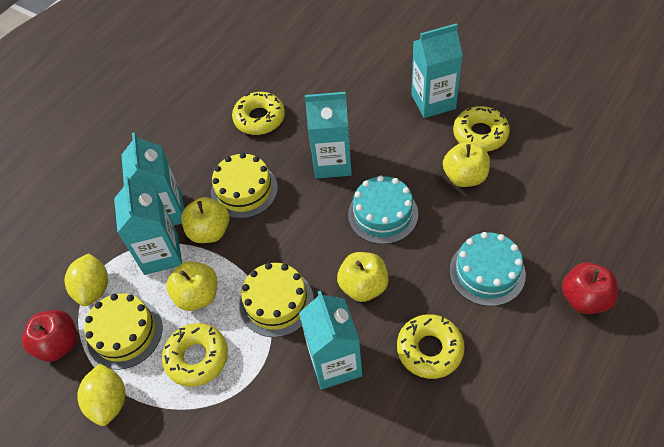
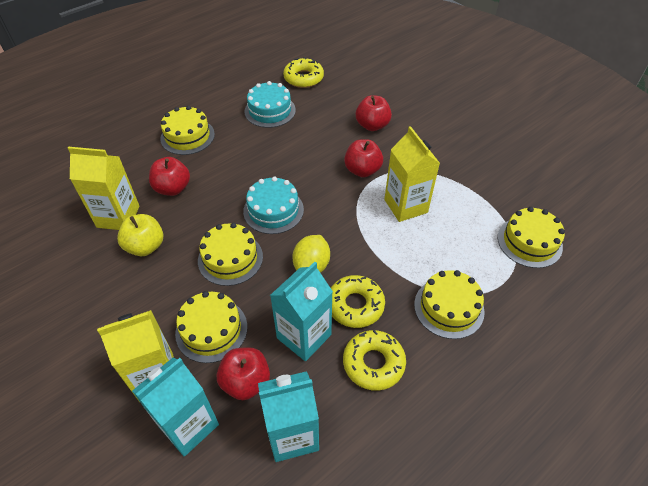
red apple: [22,310,77,362] [562,262,618,314] = 2 -> [149,157,190,196] [217,347,270,400] [344,139,383,177] [356,95,392,131] = 4
turquoise carton: [114,176,182,275] [122,132,184,225] [299,291,362,390] [305,92,352,178] [411,23,463,118] = 5 -> [132,357,219,457] [258,371,319,462] [270,262,333,361] = 3
yellow apple: [166,261,217,311] [181,197,229,243] [337,252,389,302] [443,142,490,187] = 4 -> [117,214,163,256] = 1
yellow cake: [84,293,162,370] [211,153,278,219] [239,263,314,337] = 3 -> [160,106,215,155] [175,291,247,363] [198,223,263,286] [414,270,485,339] [498,207,565,268] = 5
yellow carton: none = 0 -> [68,147,140,230] [97,310,174,402] [384,126,440,222] = 3
yellow donut: [162,323,228,387] [232,92,285,135] [397,314,465,379] [453,106,510,152] = 4 -> [283,57,324,88] [331,275,385,328] [343,330,406,391] = 3
yellow lemon: [64,254,108,306] [77,363,125,426] = 2 -> [292,235,330,273] = 1

